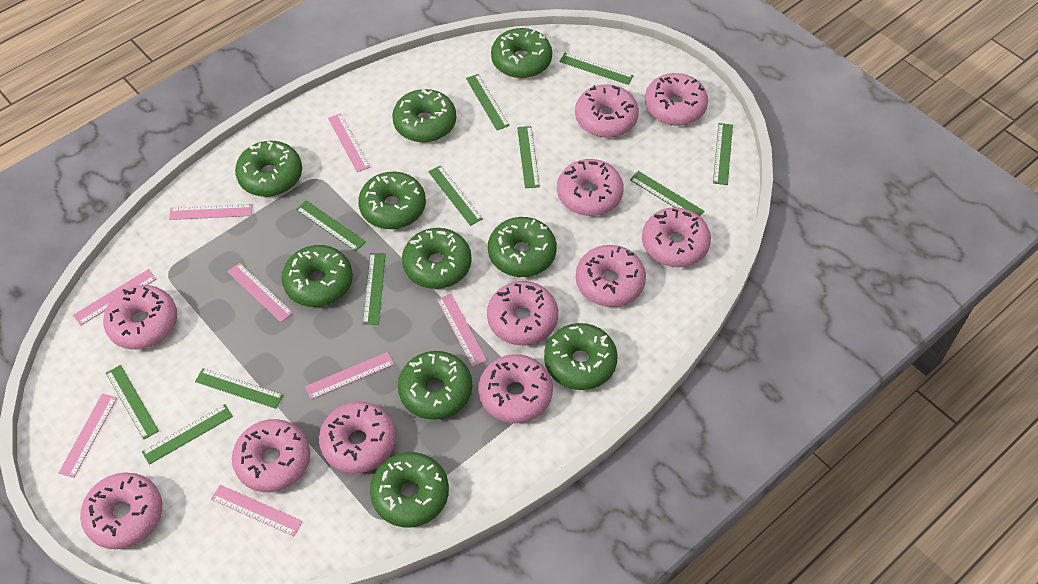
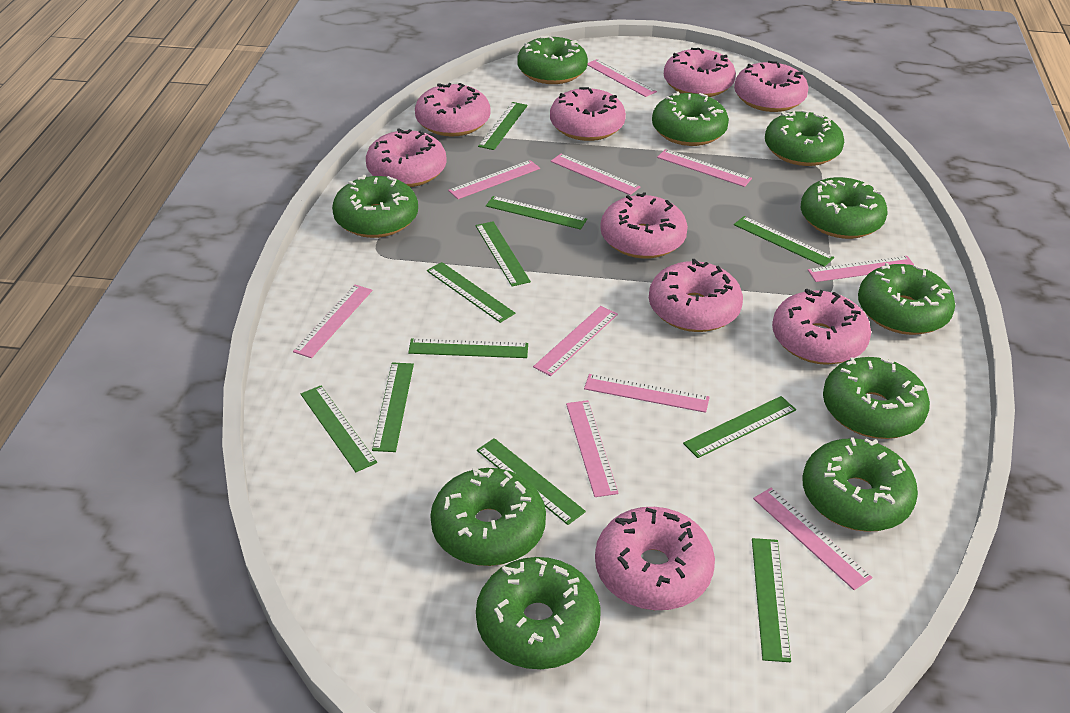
pink donut: [80,472,162,549] [103,285,177,349] [232,419,310,492] [319,402,396,474] [478,354,553,423] [487,281,558,345] [557,159,624,216] [575,85,639,138] [576,245,646,307] [642,207,711,267] [645,73,708,125] = 11 -> [366,128,447,187] [415,83,490,136] [550,87,626,141] [595,507,715,610] [600,192,688,259] [649,259,743,332] [664,48,736,97] [734,61,809,112] [772,289,871,365] = 9
pink ruler: [59,394,117,478] [73,269,156,326] [169,204,253,220] [211,485,303,536] [227,263,293,322] [305,352,394,400] [328,113,370,172] [437,294,487,367] = 8 -> [293,285,372,358] [448,160,540,199] [533,306,618,376] [551,154,640,195] [566,400,619,497] [584,374,710,413] [587,59,657,97] [657,149,752,187] [753,488,872,590] [808,256,914,282] = 10

